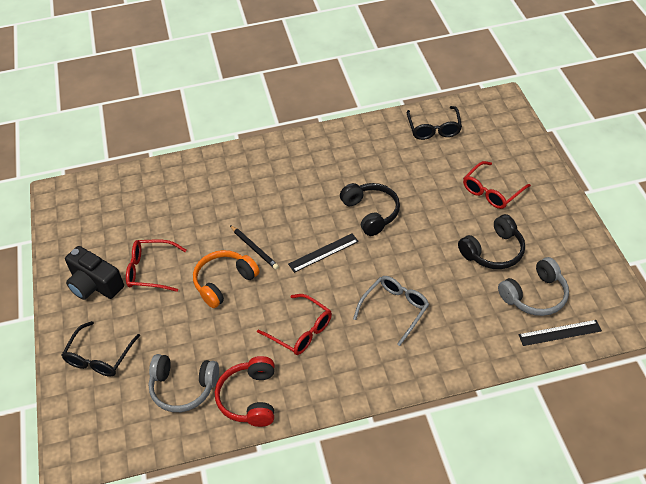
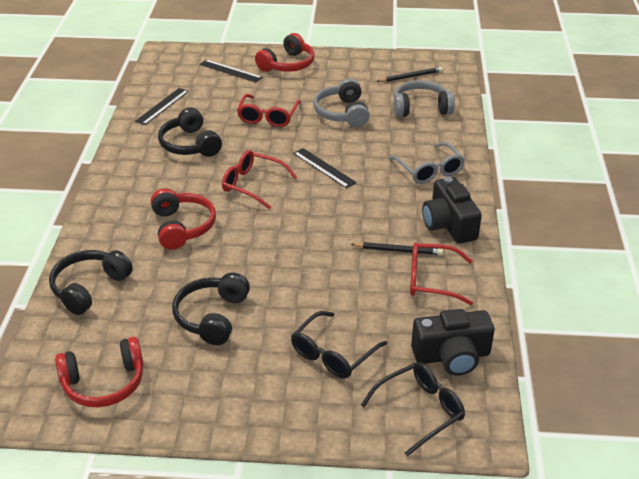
black camera: [65,246,124,300] = 1 -> [411,309,494,376] [422,177,482,243] = 2
black headphones: [340,183,400,236] [458,214,525,269] = 2 -> [49,250,133,315] [158,107,222,157] [172,272,250,345] = 3
black pencil: [230,225,279,270] = 1 -> [351,242,443,255] [377,67,443,82] = 2
black ruler: [288,233,359,273] [519,320,602,346] = 2 -> [135,88,189,125] [200,59,263,82] [293,148,357,188] = 3
orange headphones: [193,250,260,308] = 1 -> none = 0
red headphones: [215,356,274,427] = 1 -> [55,337,144,407] [151,188,216,250] [255,33,314,72] = 3

